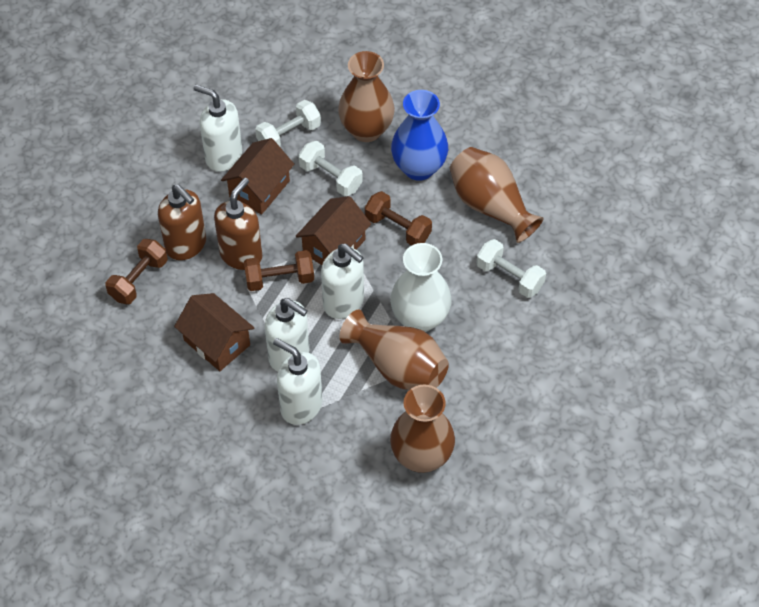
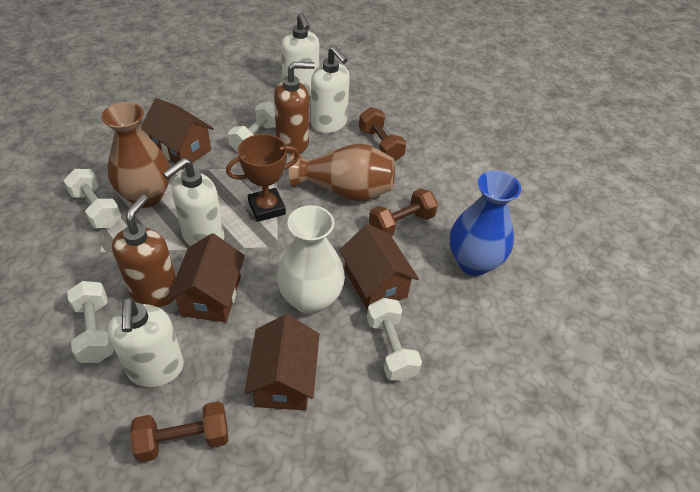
brown house: [174,293,254,371] [221,138,294,214] [295,196,371,265] = 3 -> [141,98,214,169] [168,233,245,322] [244,315,320,411] [339,224,419,311] = 4
brown trophy: none = 0 -> [226,134,300,222] = 1
brown vase: [338,51,395,142] [340,310,449,390] [390,384,455,473] [450,147,544,243] = 4 -> [101,102,170,208] [289,144,395,201] = 2
white dumbbell: [255,100,321,146] [298,141,363,196] [476,239,546,298] = 3 -> [63,169,121,228] [67,281,114,363] [228,102,276,152] [367,298,422,381] = 4

